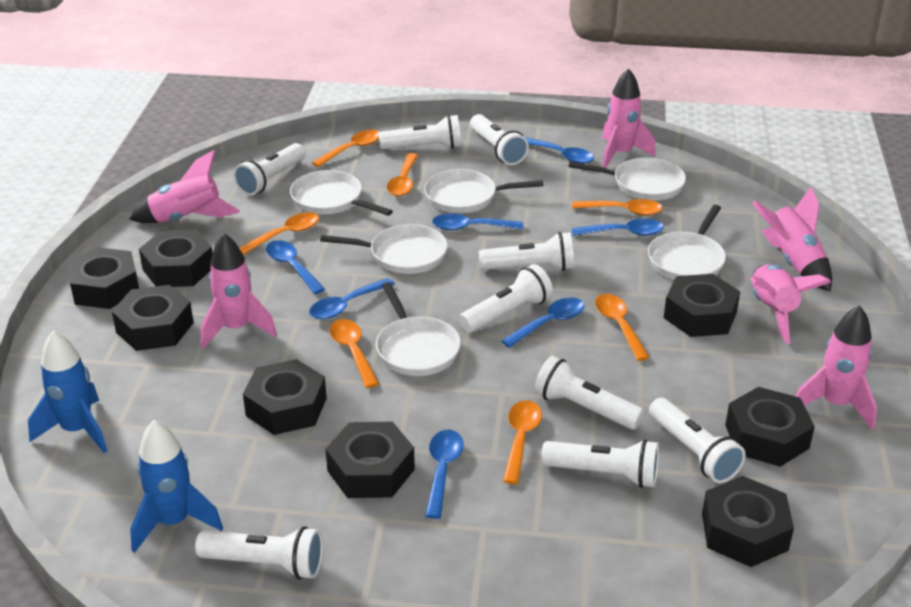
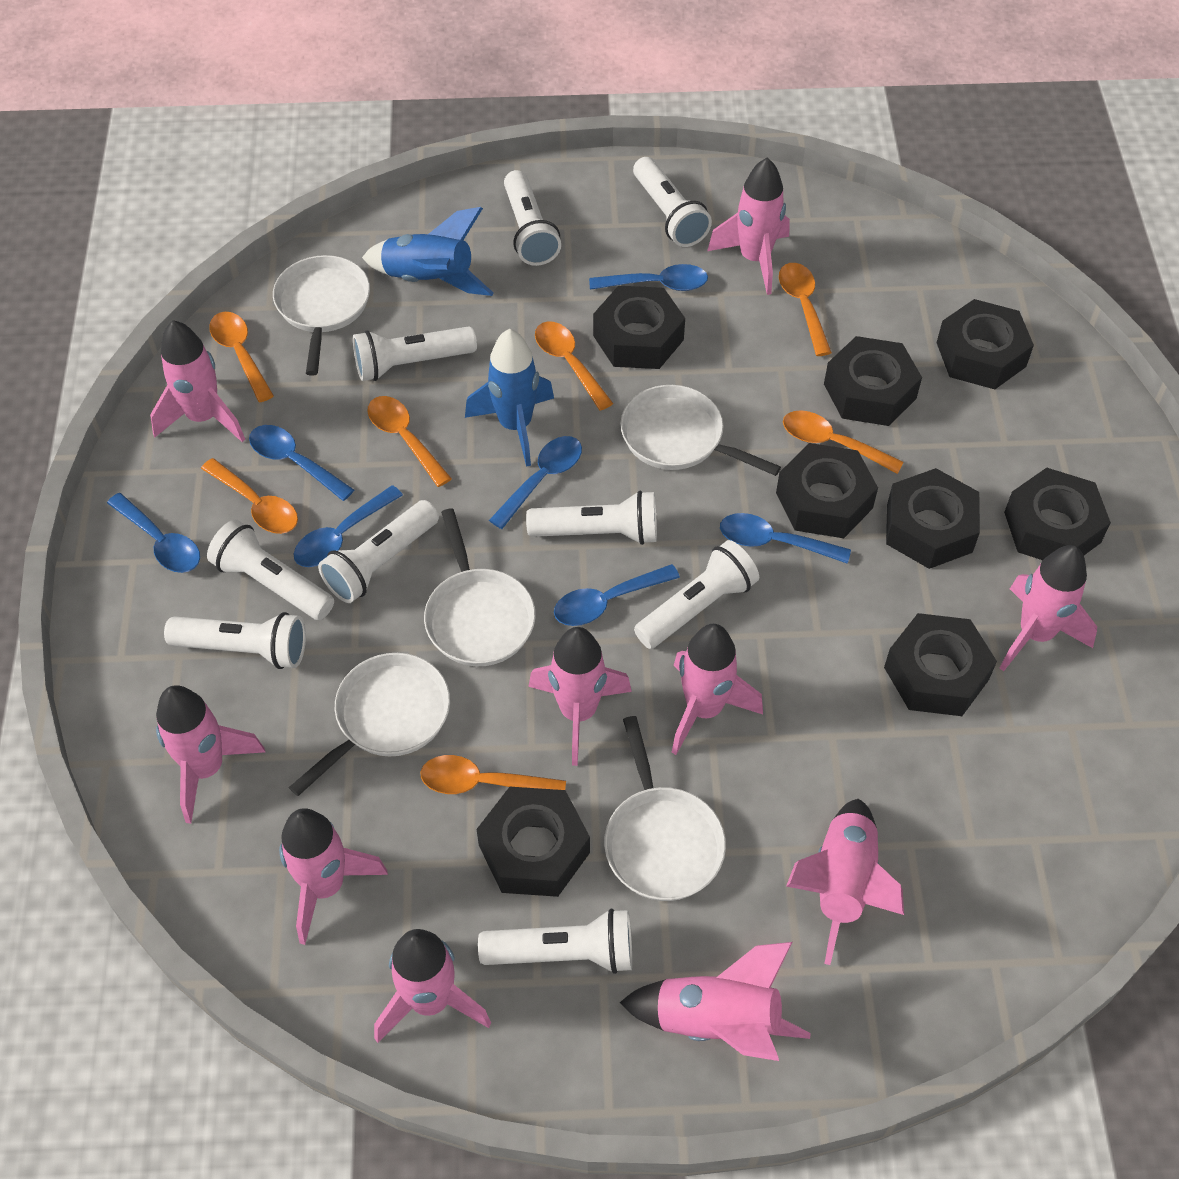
pink rocket: [129,150,240,223] [201,233,277,349] [602,68,656,168] [750,264,831,344] [752,187,832,291] [796,305,877,430] = 6 -> [150,320,245,442] [156,685,265,824] [279,808,388,945] [374,929,491,1043] [528,627,632,766] [620,942,811,1061] [671,624,763,755] [707,158,790,295] [786,799,904,965] [1000,545,1097,671] = 10
white pan: [290,170,393,216] [320,224,448,274] [376,282,461,376] [424,169,543,213] [569,157,686,201] [648,205,726,280] = 6 -> [273,255,370,376] [289,653,450,796] [424,509,536,666] [604,716,726,901] [620,385,781,476] = 5

